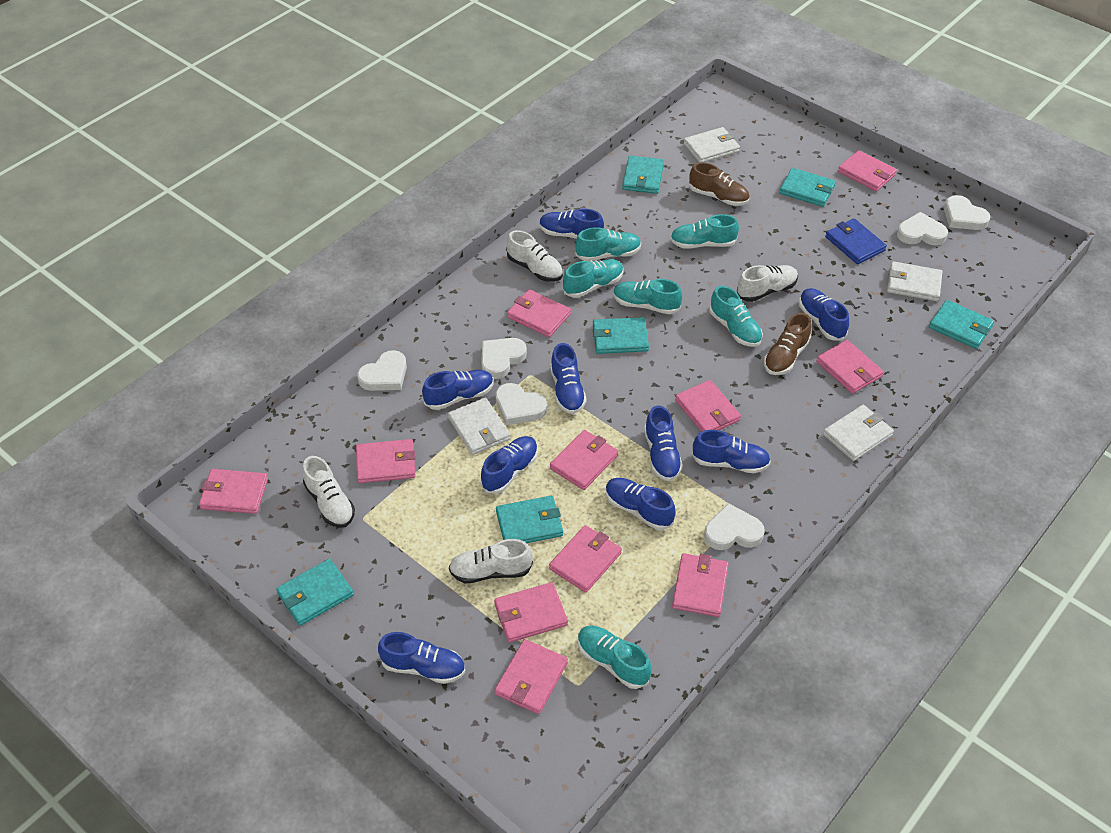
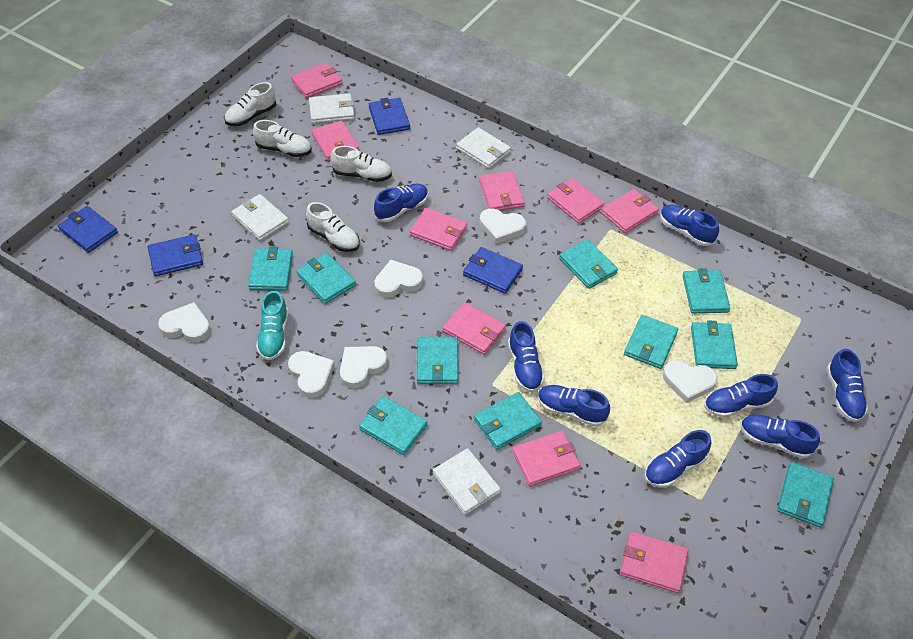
blue shoe: [378,632,465,684] [422,370,494,410] [481,436,538,494] [539,208,604,239] [550,343,586,414] [606,478,676,530] [644,405,683,481] [692,430,771,474] [799,288,849,341] = 9 -> [374,184,428,222] [508,321,545,392] [538,385,610,427] [645,430,711,488] [660,205,719,246] [704,374,778,418] [740,415,820,459] [827,349,868,422] = 8
blue wallet: [825,218,887,264] = 1 -> [58,206,118,253] [147,234,203,276] [369,98,410,135] [463,247,523,294] = 4
brown shoe: [689,162,750,206] [764,313,811,375] = 2 -> none = 0
pink wallet: [199,469,268,514] [356,439,416,483] [494,582,568,643] [495,639,568,714] [507,289,571,337] [549,525,622,593] [550,430,618,490] [672,553,729,617] [675,380,741,432] [816,340,884,394] [838,150,897,192] = 11 -> [291,62,342,98] [311,120,359,161] [410,208,467,251] [442,302,506,355] [479,171,525,211] [512,431,581,486] [547,178,604,224] [601,189,659,233] [620,532,689,593] = 9
turquoise shoe: [563,259,624,298] [575,227,641,261] [578,626,651,689] [613,279,682,314] [670,214,739,249] [709,286,763,347] = 6 -> [256,291,288,360] = 1
turquoise wallet: [276,559,354,626] [496,496,563,543] [593,317,649,354] [622,156,664,194] [779,168,836,207] [929,300,994,349] = 6 -> [248,246,293,291] [296,253,356,304] [359,396,428,455] [417,337,458,384] [474,392,542,450] [559,239,618,289] [624,315,678,369] [683,268,730,313] [691,320,738,369] [777,462,834,527] = 10

